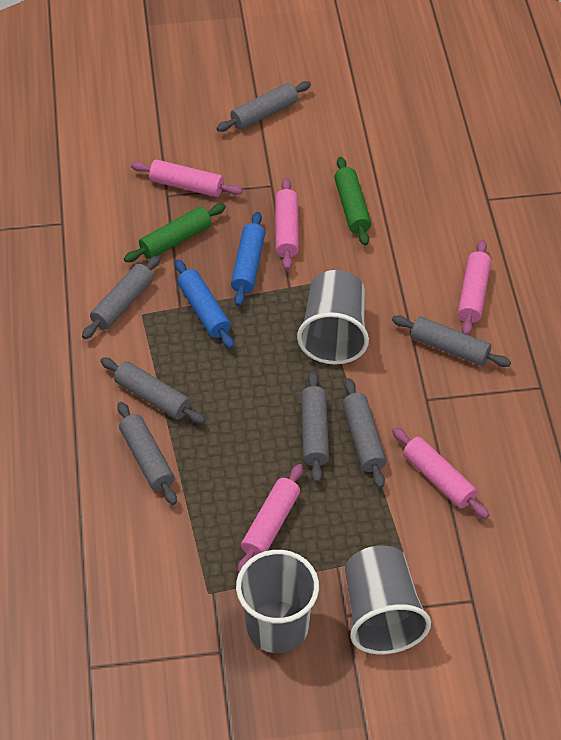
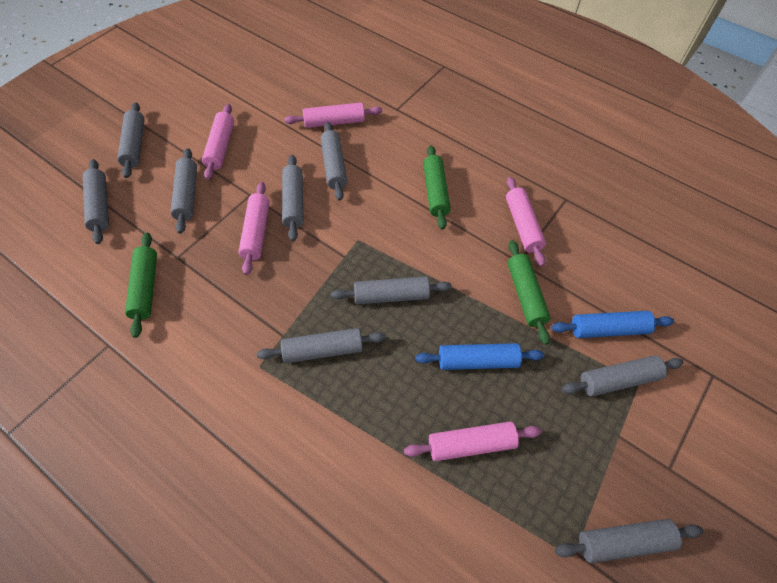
green rolling pin: [124,204,226,262] [334,157,371,246] = 2 -> [125,233,157,338] [423,145,451,229] [507,240,551,345] = 3
grey cup: [236,550,319,653] [297,270,369,365] [345,546,431,654] = 3 -> none = 0
grey rolling pin: [82,255,161,339] [100,358,205,424] [117,402,177,505] [217,81,311,132] [301,371,329,483] [342,378,386,488] [392,315,511,367] = 7 -> [83,159,109,244] [117,102,145,178] [170,148,197,234] [257,328,386,363] [282,155,304,241] [321,122,347,201] [331,276,452,305] [555,519,703,563] [562,355,684,396] = 9

